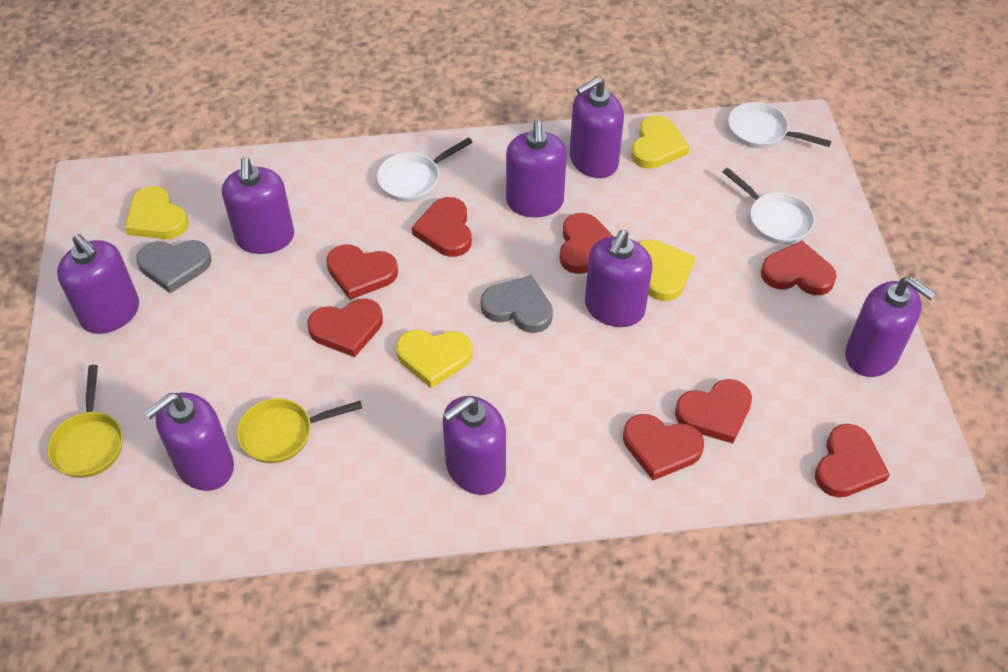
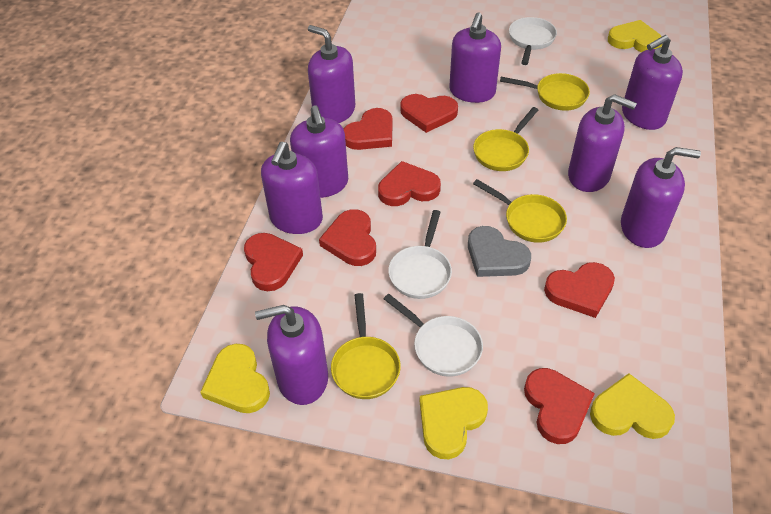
grey heart: [136,240,212,293] [481,275,553,333] = 2 -> [468,226,531,277] = 1
red heart: [307,298,383,357] [326,245,398,300] [412,197,472,257] [560,213,613,274] [623,414,704,480] [675,379,752,444] [761,241,837,295] [815,424,890,498] = 8 -> [244,233,303,291] [319,209,376,266] [344,108,393,150] [378,161,441,206] [400,94,458,133] [524,368,595,444] [544,262,615,318] = 7
yellow pan: [47,365,123,478] [237,398,362,463] = 2 -> [331,293,401,399] [473,107,538,171] [473,179,567,243] [500,73,590,111] = 4

